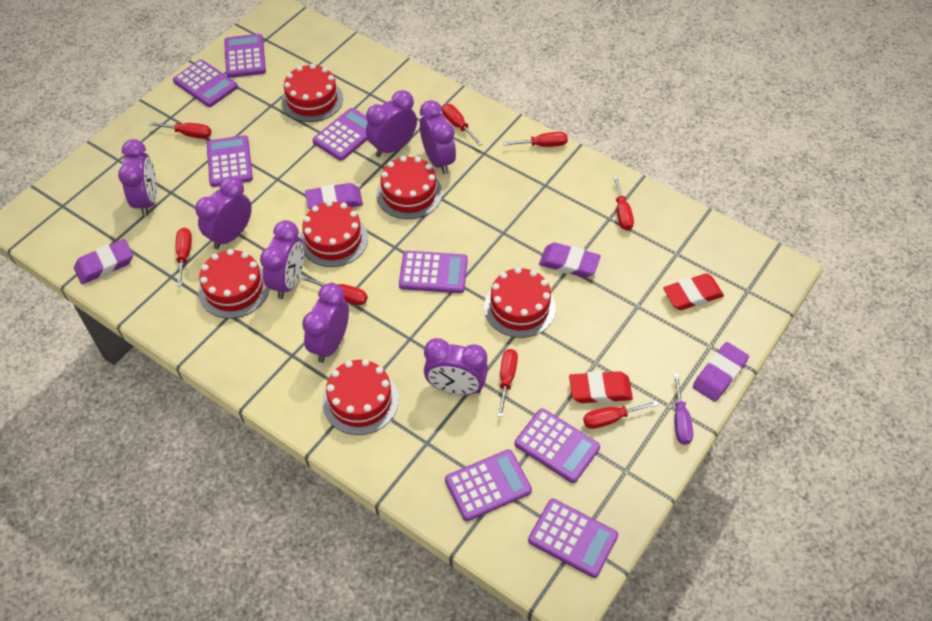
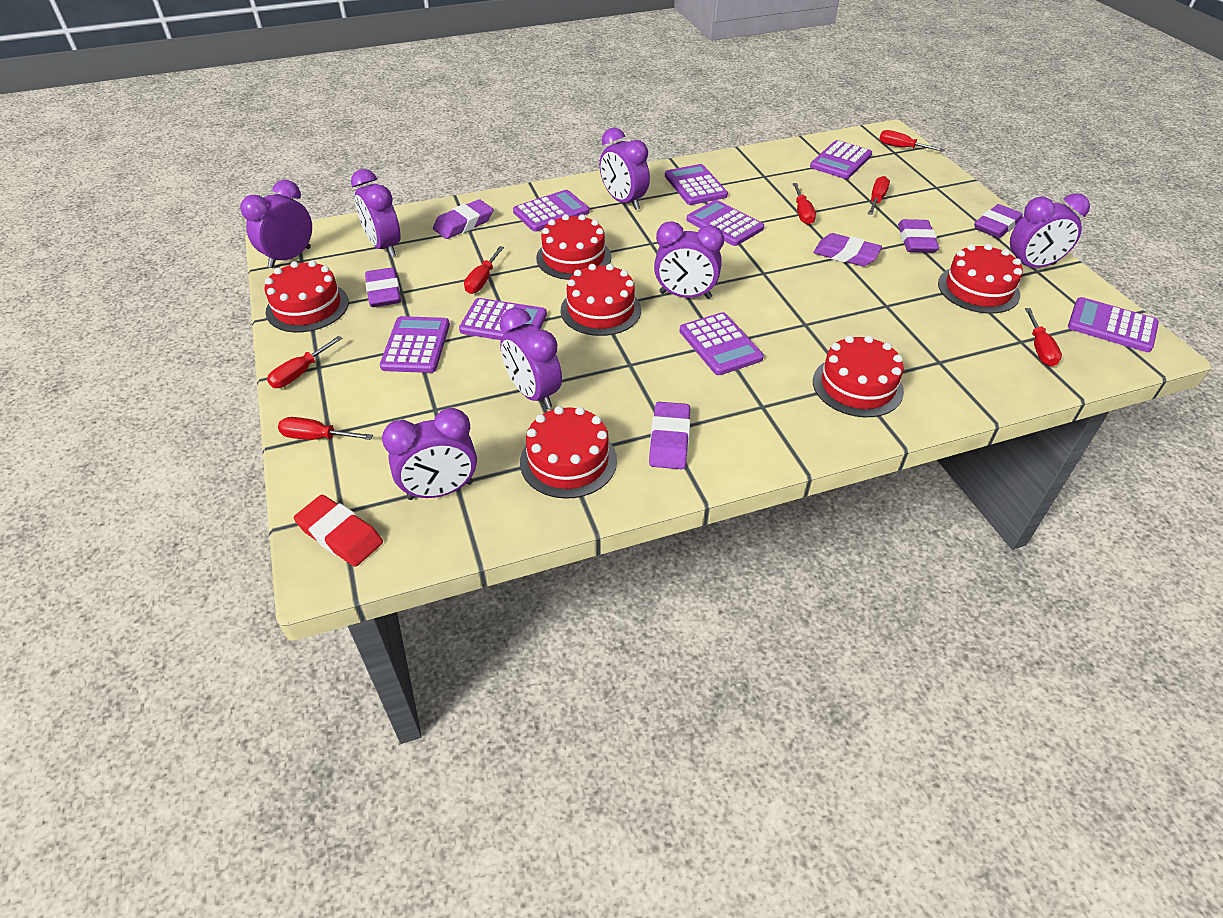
purple eraser: [74,239,133,284] [305,183,363,210] [539,243,601,278] [693,342,749,402] = 4 -> [365,267,401,307] [433,199,493,239] [649,402,690,469] [813,233,882,266] [898,219,939,253] [974,204,1023,238] = 6
purple screwdriver: [674,374,693,445] = 1 -> none = 0
red eraser: [569,371,633,403] [663,273,724,310] = 2 -> [294,495,383,567] = 1
red screwdriver: [149,122,211,139] [176,228,192,286] [301,275,368,305] [442,104,483,146] [498,349,518,417] [503,132,568,147] [583,401,659,429] [613,176,634,231] = 8 -> [267,336,342,388] [278,417,373,440] [464,246,504,294] [793,183,816,225] [868,176,890,215] [879,130,945,152] [1025,308,1062,366] = 7

